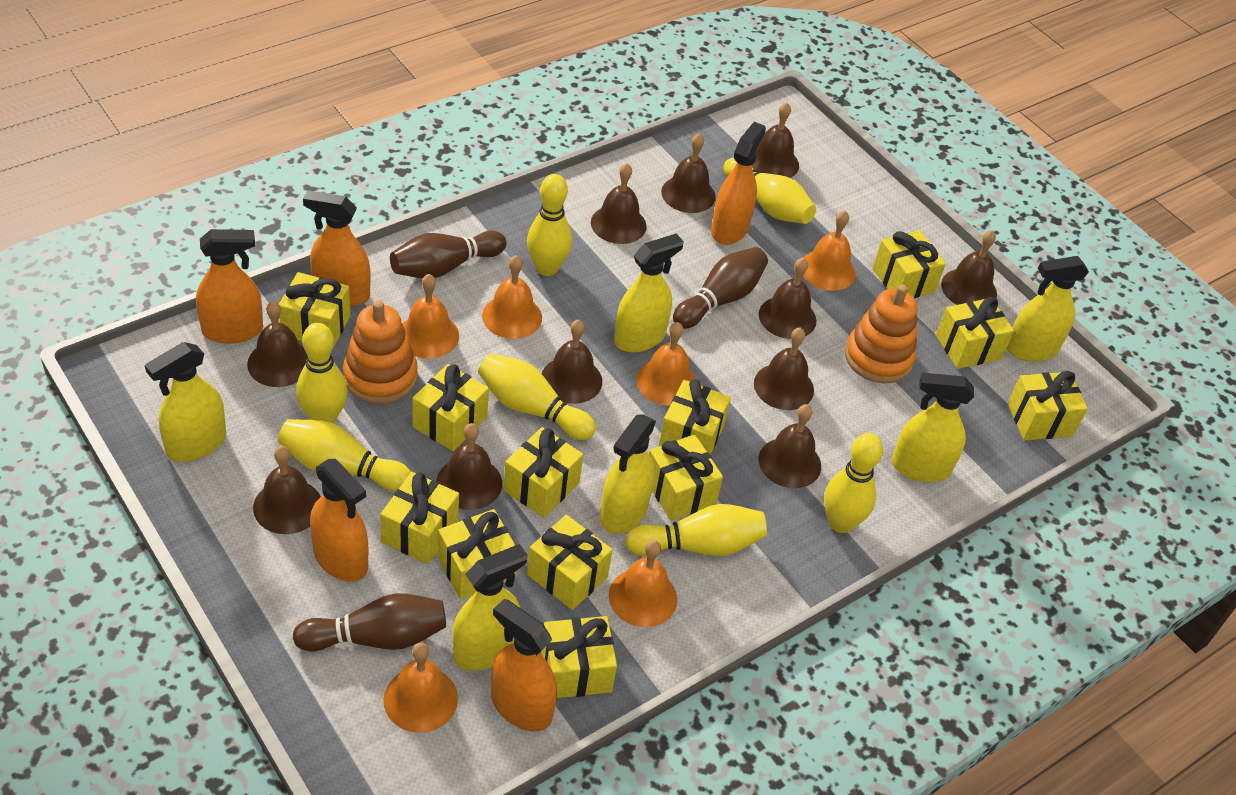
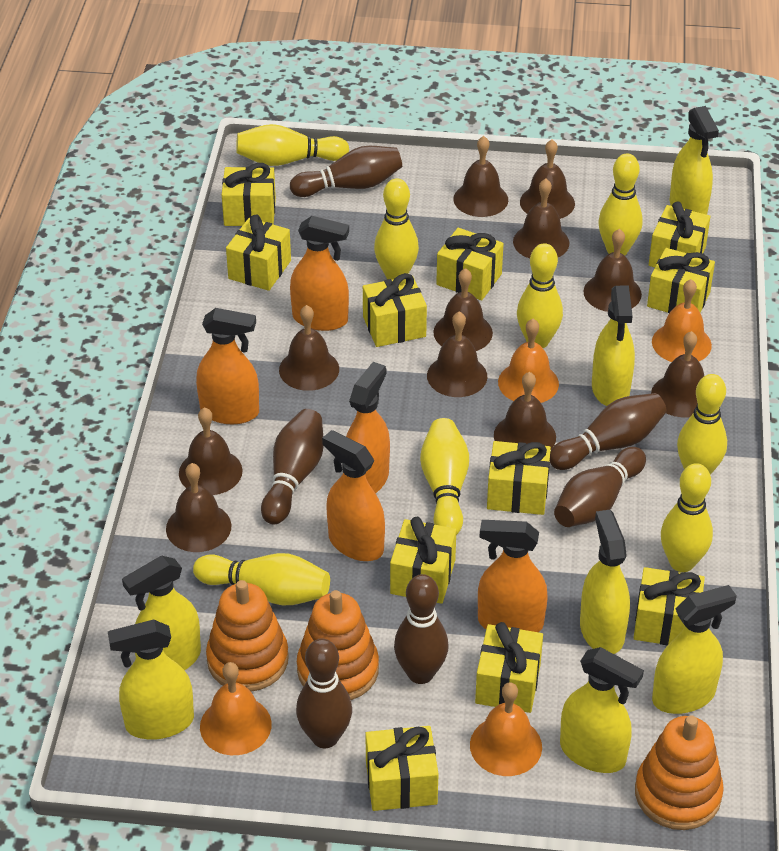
brown bowling pin: [293,593,446,652] [390,231,506,278] [673,247,768,329] = 3 -> [261,409,324,524] [290,146,402,197] [296,638,352,748] [394,574,449,684] [550,393,667,470] [554,447,646,527] = 6
orange bell: [384,643,458,733] [403,274,459,358] [482,255,542,339] [609,540,677,627] [636,322,696,406] [803,210,856,291] = 6 -> [200,662,272,755] [470,682,542,776] [498,319,559,403] [652,279,712,362] = 4
orange stacking toy: [343,300,418,404] [845,284,917,383] = 2 -> [206,580,289,691] [297,590,379,700] [635,715,724,830] = 3
yellow bowling pin: [278,419,411,492] [296,323,347,424] [478,354,596,440] [527,174,572,276] [625,504,767,556] [723,157,816,224] [824,433,883,533] = 7 -> [193,553,330,606] [236,124,350,166] [374,178,419,280] [420,418,469,535] [517,243,563,348] [598,153,643,256] [661,463,713,572] [677,374,727,475] = 8
yellow gift: [279,272,351,349] [380,472,459,564] [413,364,489,451] [438,509,516,599] [503,427,583,518] [527,515,612,610] [541,616,617,698] [649,435,723,521] [659,379,731,455] [873,230,946,298] [936,297,1014,369] [1008,371,1088,440] = 12 -> [222,163,276,226] [226,214,291,291] [363,273,427,347] [365,726,438,811] [390,517,456,604] [436,228,504,300] [475,622,543,713] [487,441,551,515] [634,567,705,645] [647,248,715,313] [649,202,711,267] = 11
yellow spray bottle: [145,342,226,462] [452,544,528,671] [600,414,656,534] [614,234,684,352] [892,373,974,482] [1007,256,1089,362] = 6 -> [108,620,194,740] [122,556,201,670] [560,647,644,773] [580,510,630,654] [592,286,635,406] [652,585,737,714] [670,106,719,215] = 7

